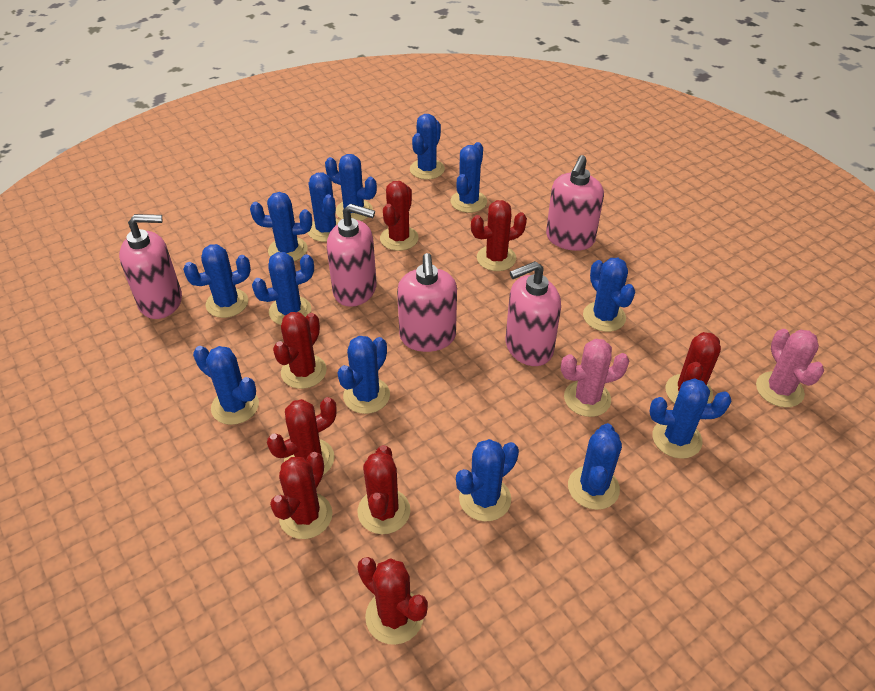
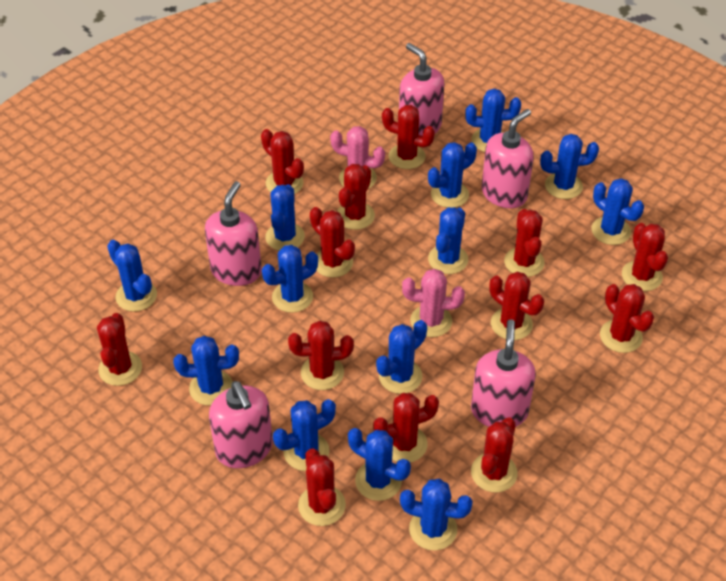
red cactus: [267,397,337,475] [270,452,333,539] [273,312,327,389] [357,557,428,645] [358,445,410,534] [380,181,419,251] [471,200,527,271] [665,332,721,404] = 8 -> [97,313,142,386] [261,129,304,194] [288,321,354,390] [298,448,346,526] [310,207,355,278] [337,164,375,230] [373,393,439,463] [382,105,435,169] [471,417,518,493] [489,271,544,340] [504,209,545,277] [600,284,654,353] [622,223,668,291] = 13

